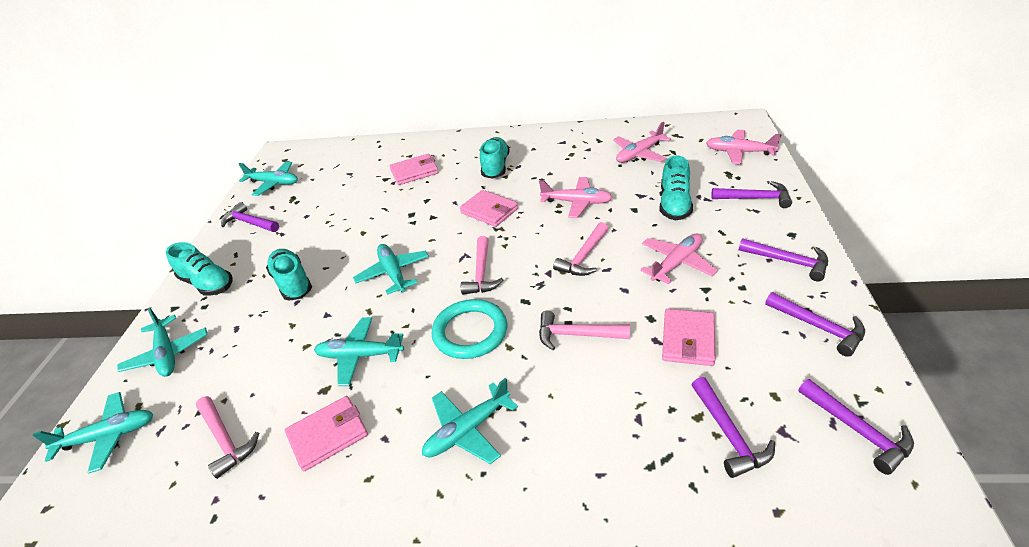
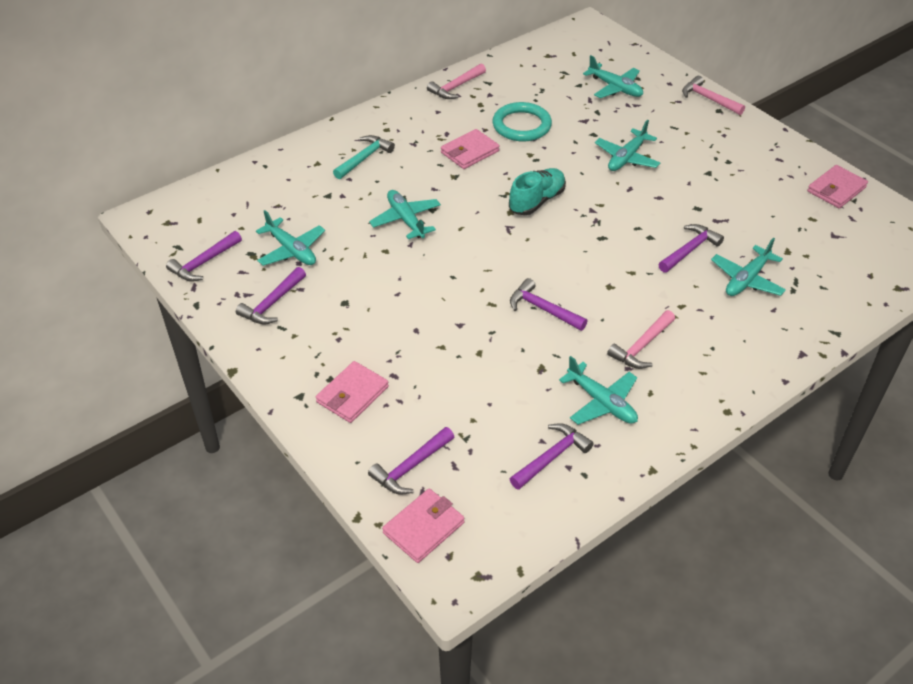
pink hammer: [196,396,259,479] [461,236,503,295] [539,310,630,350] [553,222,609,276] = 4 -> [427,63,486,99] [607,310,675,369] [682,76,745,115] = 3
pink plane: [539,177,613,218] [613,122,671,163] [640,234,718,285] [706,130,781,164] = 4 -> none = 0
turquoise hammer: none = 0 -> [333,135,395,179] = 1
turquoise shoe: [166,242,233,295] [266,249,312,301] [480,137,510,179] [660,155,693,220] = 4 -> [509,168,566,215] = 1

